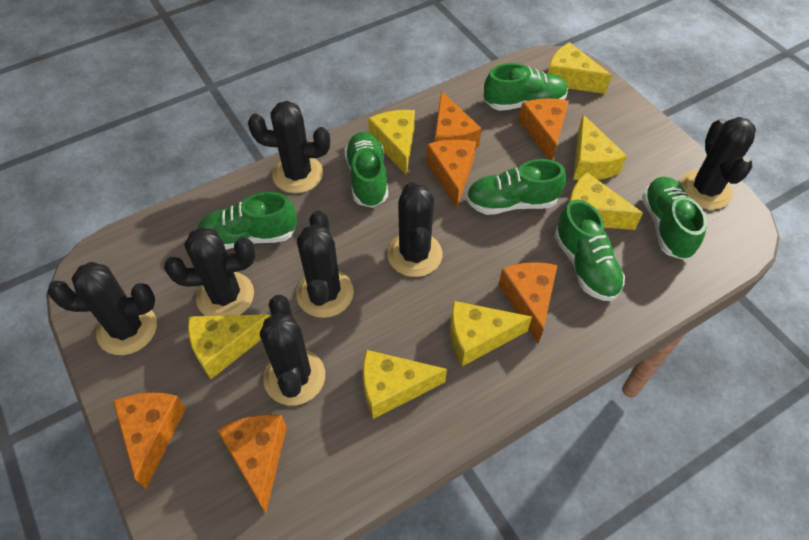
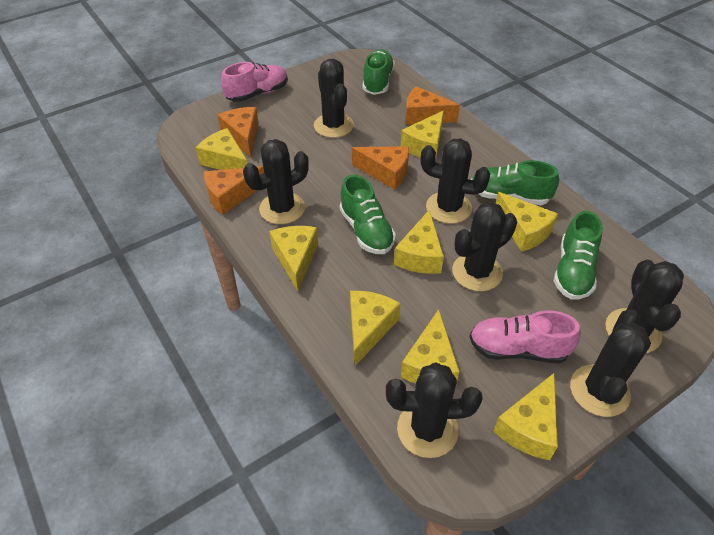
green shoe: [197,192,297,250] [344,132,388,208] [466,159,566,215] [484,63,568,111] [554,200,625,301] [642,177,707,260] = 6 -> [340,174,396,254] [363,49,395,95] [471,160,559,205] [554,211,603,299] = 4
orange cheese: [113,392,186,488] [217,414,287,512] [426,139,476,208] [434,91,482,148] [499,262,558,344] [519,98,569,160] = 6 -> [204,166,264,215] [217,107,259,158] [352,146,409,190] [405,86,460,125] = 4
pink shoe: none = 0 -> [221,62,288,102] [469,310,581,364] = 2
yellow cheese: [188,314,270,379] [363,350,447,419] [368,110,415,175] [450,301,532,366] [548,42,612,94] [569,172,643,230] [573,115,627,180] = 7 -> [195,128,247,170] [269,226,318,291] [350,291,400,366] [394,209,444,274] [400,110,444,161] [401,309,460,383] [494,373,558,460] [496,192,558,252] = 8

